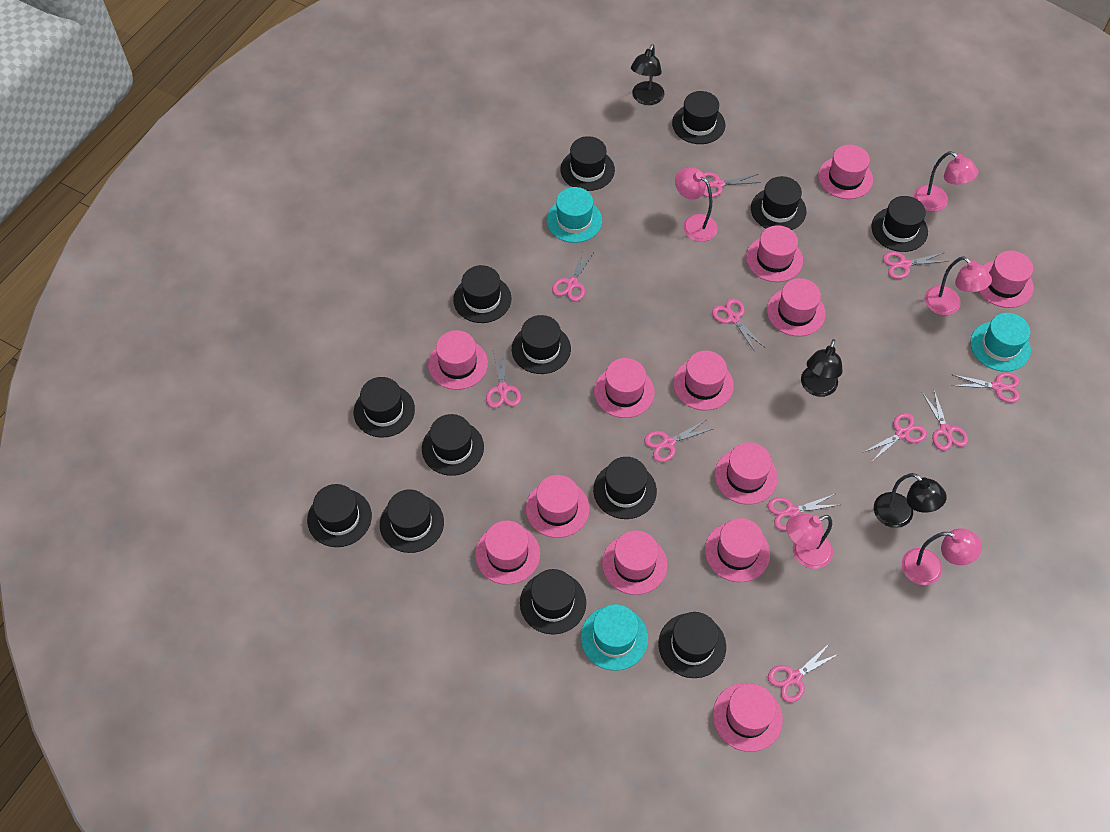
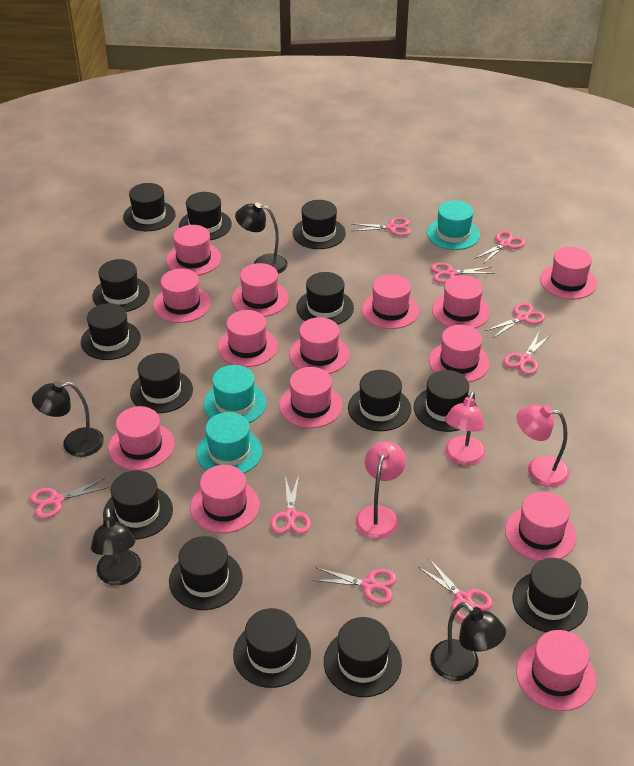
black hat: [307,484,372,547] [354,377,415,438] [380,489,444,553] [422,414,484,476] [453,265,511,323] [512,315,571,374] [520,569,586,635] [560,136,615,191] [593,457,657,519] [658,612,726,678] [672,91,725,144] [751,176,807,230] [871,196,928,252] = 13 -> [81,303,141,360] [92,259,150,312] [103,470,173,539] [123,183,176,231] [130,353,193,413] [169,536,243,610] [179,192,232,240] [233,608,311,688] [293,200,346,249] [296,272,354,325] [324,617,402,697] [348,370,411,431] [414,370,477,432] [513,558,588,632] = 14
black lamp: [631,44,664,105] [801,339,843,397] [874,473,947,528] = 3 -> [32,381,104,457] [91,508,142,585] [235,202,288,274] [430,602,506,681] = 4
pink hat: [428,330,488,390] [475,520,540,585] [526,475,590,538] [594,358,655,418] [602,530,667,595] [673,351,734,411] [705,518,770,582] [713,683,783,752] [714,442,778,505] [746,225,803,282] [767,278,826,337] [818,145,873,199] [978,250,1034,308] = 13 -> [108,406,174,471] [153,269,211,323] [166,225,221,276] [190,465,260,533] [218,310,278,367] [232,263,289,317] [279,367,343,428] [289,317,350,374] [362,274,419,329] [429,325,490,382] [432,275,490,328] [505,491,577,562] [516,630,596,711] [540,247,597,299] = 14
pink lamp: [675,168,718,242] [786,514,833,569] [902,528,982,585] [914,151,978,212] [925,256,992,315] = 5 -> [355,441,406,539] [445,392,486,466] [516,404,570,487] = 3
pink scissors: [486,352,521,408] [552,250,594,301] [644,420,713,462] [703,172,761,197] [712,298,764,352] [767,494,839,531] [768,643,838,703] [864,413,927,461] [883,252,949,279] [922,390,968,451] [951,372,1020,403] = 11 -> [29,478,109,519] [270,475,311,534] [312,567,397,604] [352,217,411,236] [418,559,493,622] [430,263,495,283] [474,231,525,264] [485,303,545,338] [503,332,550,375] = 9

